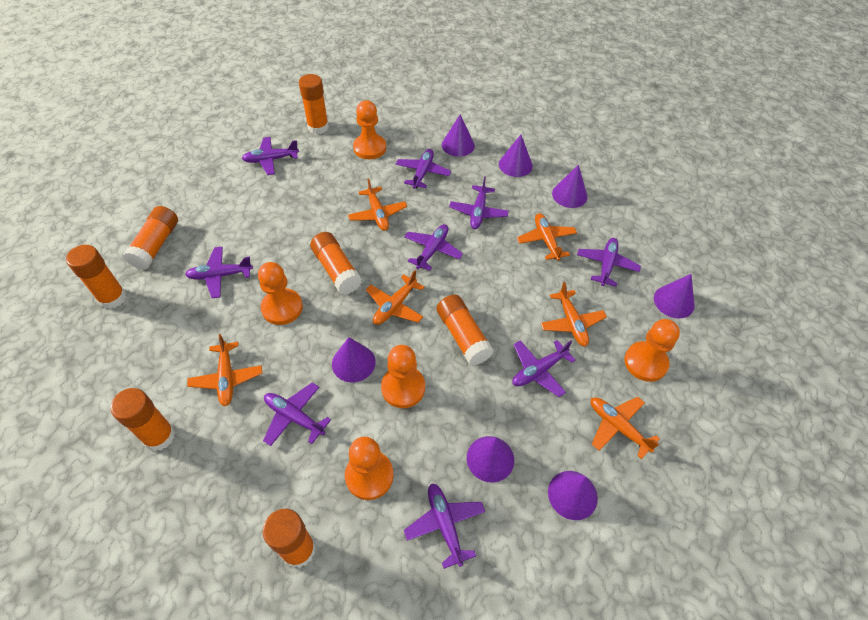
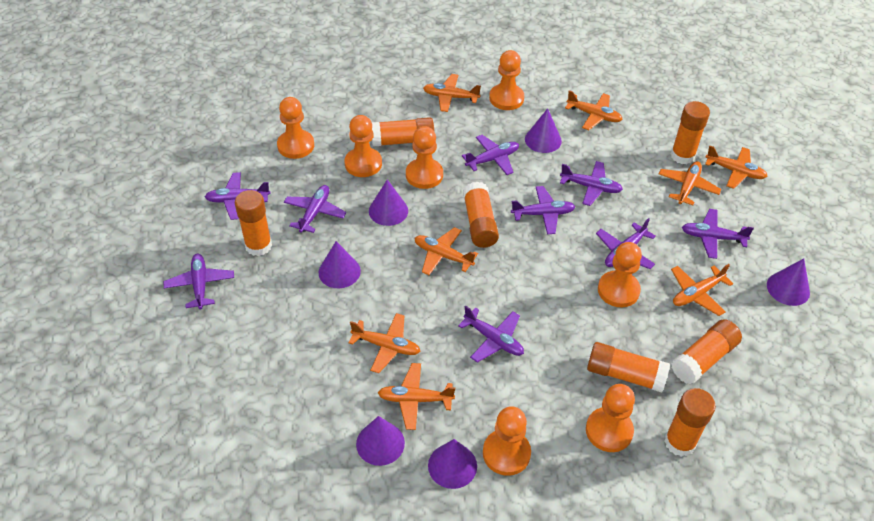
orange pawn: [258,262,303,325] [345,437,394,500] [353,100,386,159] [381,345,425,408] [624,319,680,382] = 5 -> [277,97,314,159] [344,115,382,177] [406,126,443,189] [483,406,531,476] [489,50,524,110] [586,384,635,452] [598,242,642,307] = 7
orange plane: [187,334,262,406] [348,178,407,231] [366,270,424,325] [517,213,577,261] [540,282,607,346] [591,397,660,459] = 6 -> [348,313,420,373] [378,363,455,430] [415,227,478,275] [423,74,481,112] [565,90,623,130] [659,161,721,205] [671,264,733,316] [705,146,768,189] = 8
purple cone: [332,337,376,382] [442,114,475,157] [467,436,514,483] [499,135,533,177] [548,471,598,520] [552,165,587,208] [654,274,695,318] = 7 -> [319,241,361,288] [356,416,405,466] [369,180,408,226] [428,439,477,489] [525,108,562,153] [767,259,810,306] = 6

